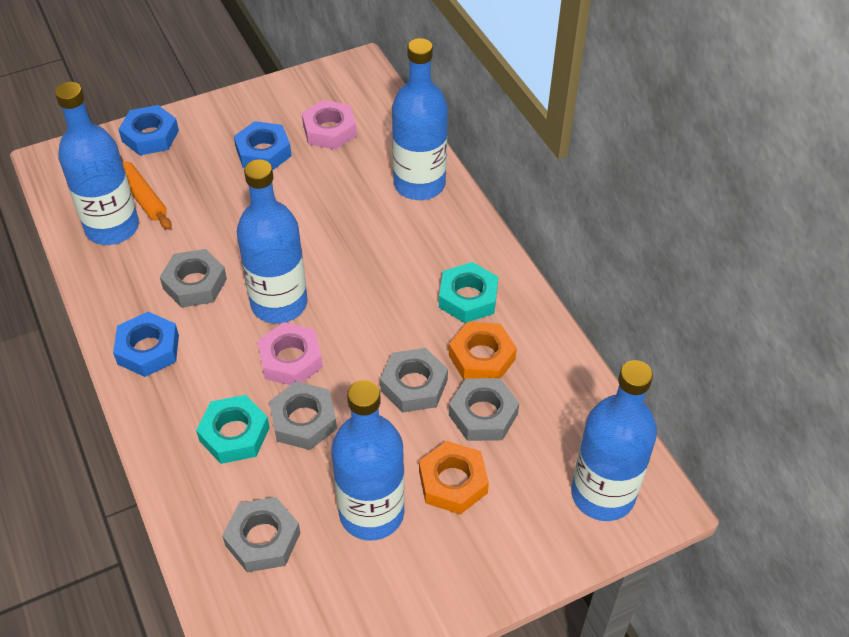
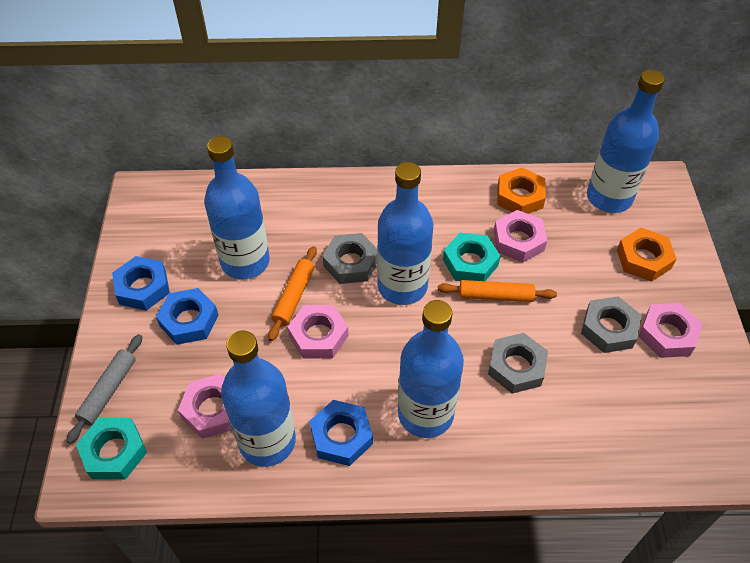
grey nut: [160,249,227,308] [222,497,300,572] [269,381,337,450] [380,348,448,413] [449,378,519,441] = 5 -> [323,233,377,284] [488,333,548,394] [581,296,642,353] = 3
grey rolling pin: none = 0 -> [66,334,142,444] = 1
orange rolling pin: [120,156,172,230] = 1 -> [268,246,317,341] [438,280,557,302] = 2
pink nut: [258,322,323,385] [302,100,357,150] = 2 -> [178,374,232,439] [288,305,349,358] [494,210,547,262] [639,303,703,358] = 4

